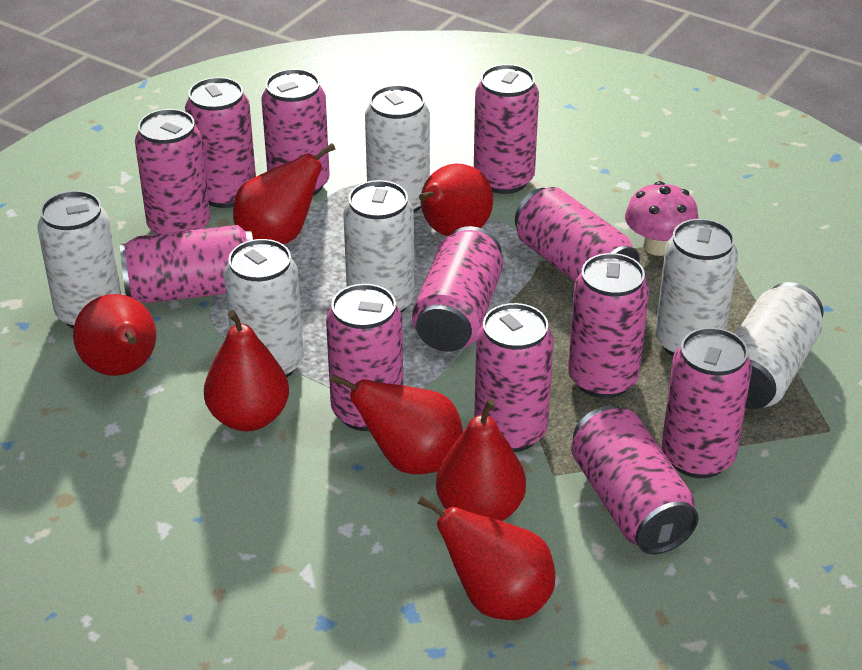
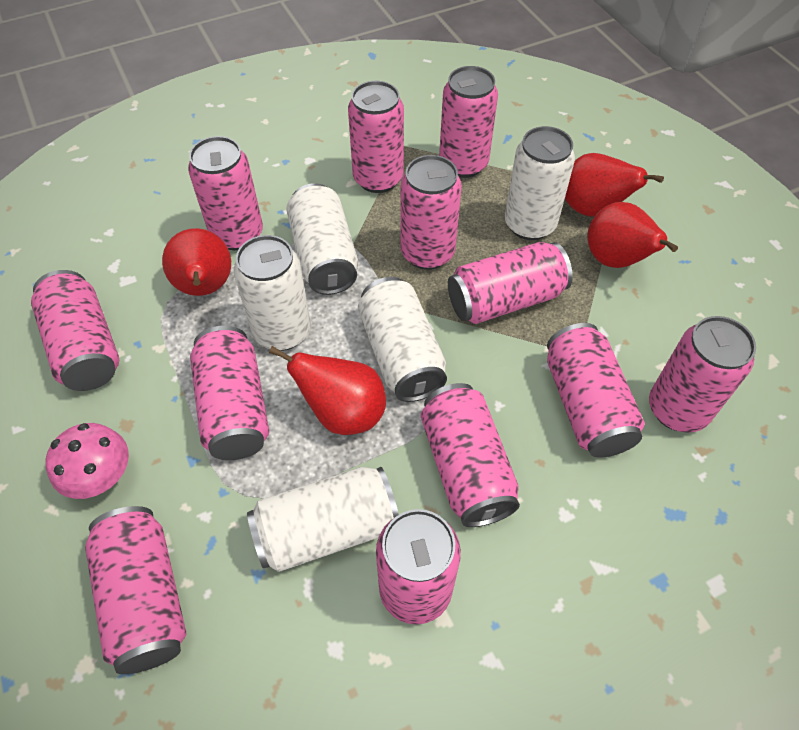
red pear: [73,294,156,376] [204,310,289,431] [233,143,336,244] [330,374,463,474] [418,496,555,620] [419,163,493,236] [436,399,526,521] = 7 -> [162,228,231,296] [269,346,386,435] [565,153,664,216] [587,202,678,268] = 4
white can: [38,191,122,329] [224,239,304,377] [343,180,415,313] [365,85,430,213] [655,219,738,356] [735,282,824,409] = 6 -> [234,235,311,351] [247,467,399,572] [286,183,358,295] [358,277,447,402] [505,126,575,240] = 5

